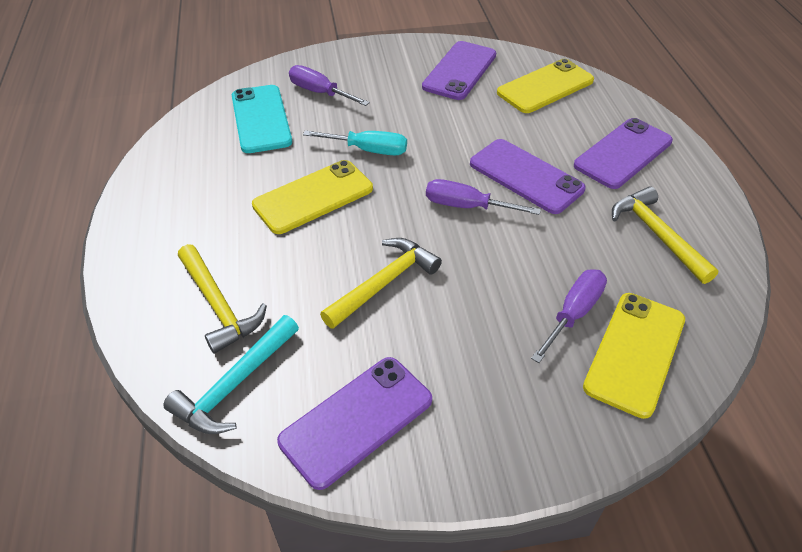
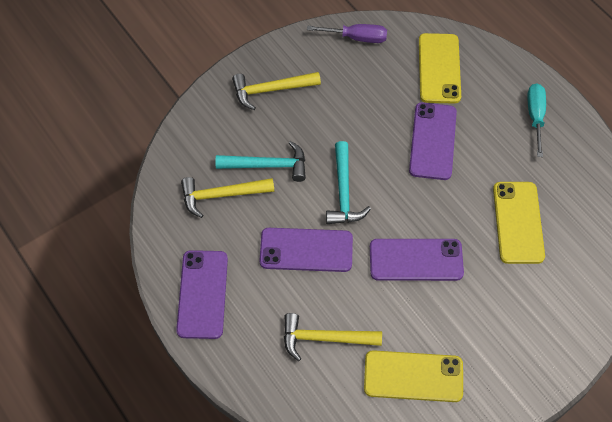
purple screwdriver: [289,65,370,106] [426,179,541,215] [531,269,607,363] = 3 -> [307,24,387,43] = 1
turquoise hammer: [163,315,299,434] = 1 -> [216,141,306,182] [326,141,371,224] = 2
turquoise phone: [232,85,292,153] = 1 -> none = 0

